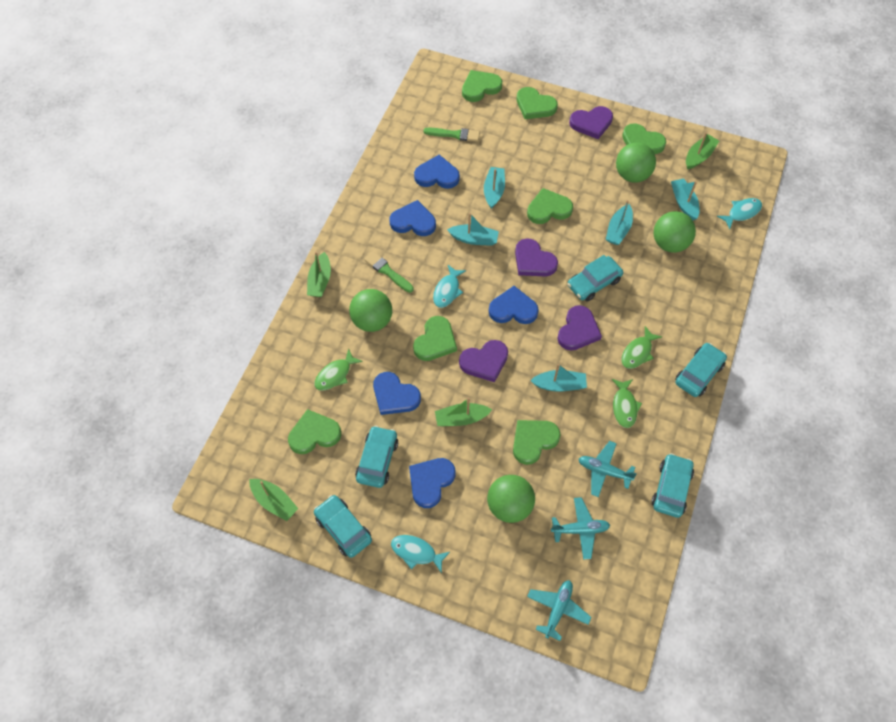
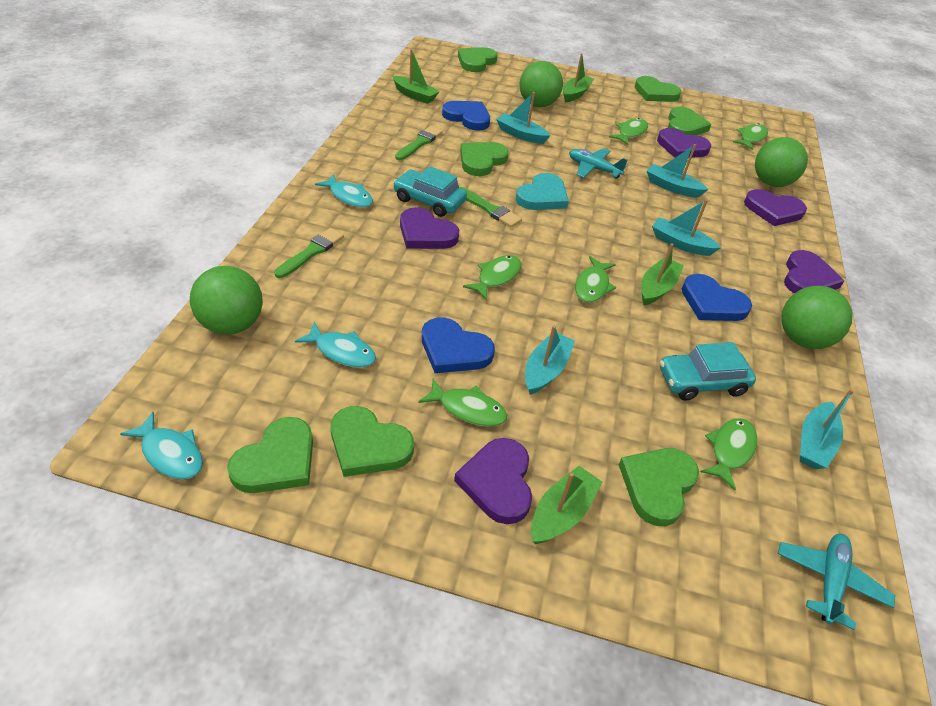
blue heart: [373,372,421,415] [390,200,436,236] [409,458,456,508] [414,155,460,189] [489,286,539,324] = 5 -> [422,318,495,373] [442,101,490,131] [682,274,752,321] = 3
green brush: [364,251,414,293] [424,127,480,142] = 2 -> [274,228,344,278] [395,126,443,160] [459,187,522,227] = 3
green fish: [314,348,363,391] [612,379,642,428] [621,326,662,369] = 3 -> [418,379,507,427] [463,255,522,300] [575,256,616,303] [609,118,648,145] [700,418,757,490] [733,123,768,150] = 6
purple heart: [459,340,508,382] [515,238,558,276] [557,305,602,351] [569,106,613,139] = 4 -> [400,207,459,249] [454,438,532,524] [657,128,711,158] [744,189,807,226] [784,250,844,293] = 5
turquoise car: [314,495,372,558] [355,426,398,488] [567,255,623,302] [651,453,694,518] [675,343,727,397] = 5 -> [393,166,467,217] [660,342,756,401] = 2
turquoise heart: none = 0 -> [516,173,569,210] = 1
turquoise plane: [527,580,591,641] [551,497,610,560] [579,441,637,497] = 3 -> [569,148,628,179] [778,534,895,630] = 2

